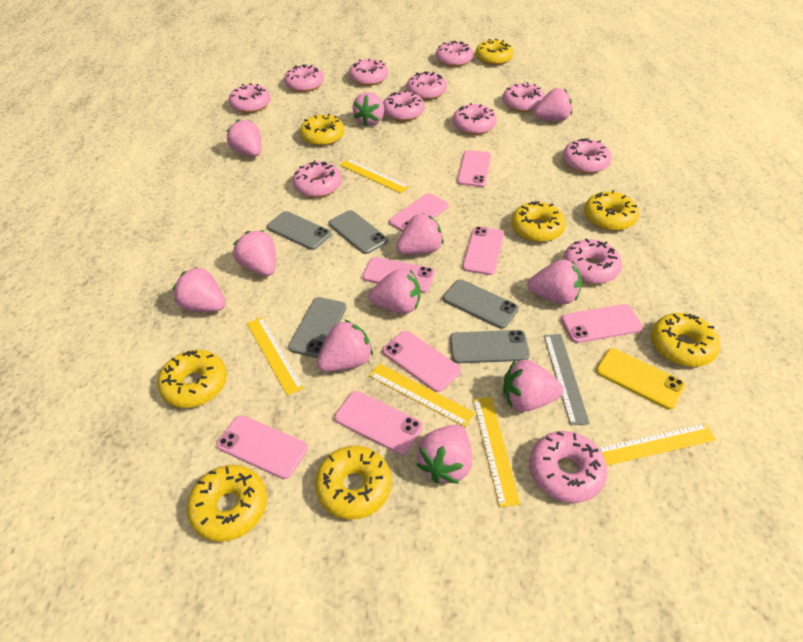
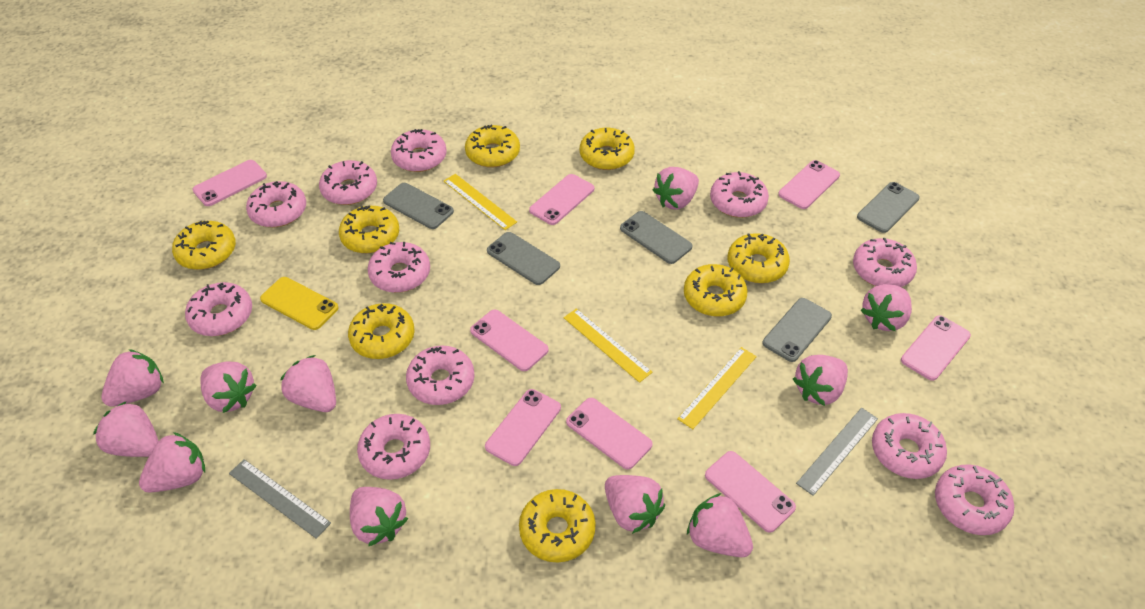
grey ruler: [544,334,590,425] = 1 -> [229,459,331,539] [796,408,878,496] = 2
pink donut: [228,83,271,113] [284,64,324,92] [292,160,342,198] [349,59,388,86] [383,90,425,121] [406,71,447,100] [436,40,473,67] [453,103,497,135] [503,82,545,112] [529,431,607,503] [562,138,612,173] [563,238,622,284] = 12 -> [185,282,252,336] [246,181,306,227] [319,160,377,205] [357,414,430,480] [367,242,430,293] [391,129,447,172] [406,346,475,405] [710,171,769,218] [853,238,917,287] [872,413,947,479] [935,464,1014,535] = 11
yellow ruler: [247,317,304,396] [340,159,409,193] [369,363,475,427] [473,397,521,507] [598,423,716,466] = 5 -> [444,174,517,230] [564,308,652,383] [677,347,757,429] = 3

